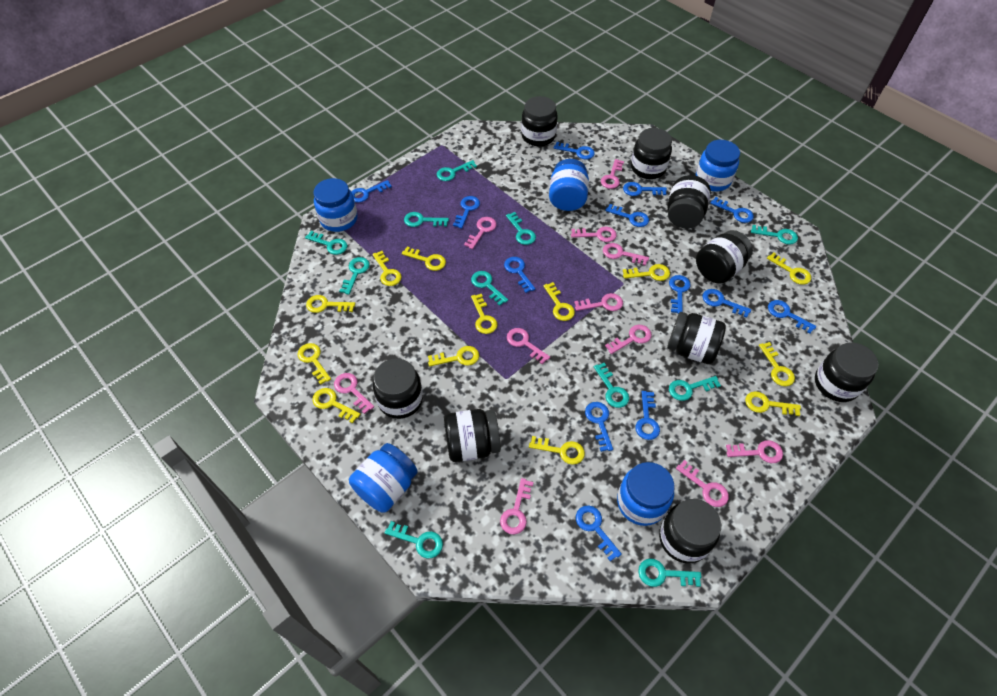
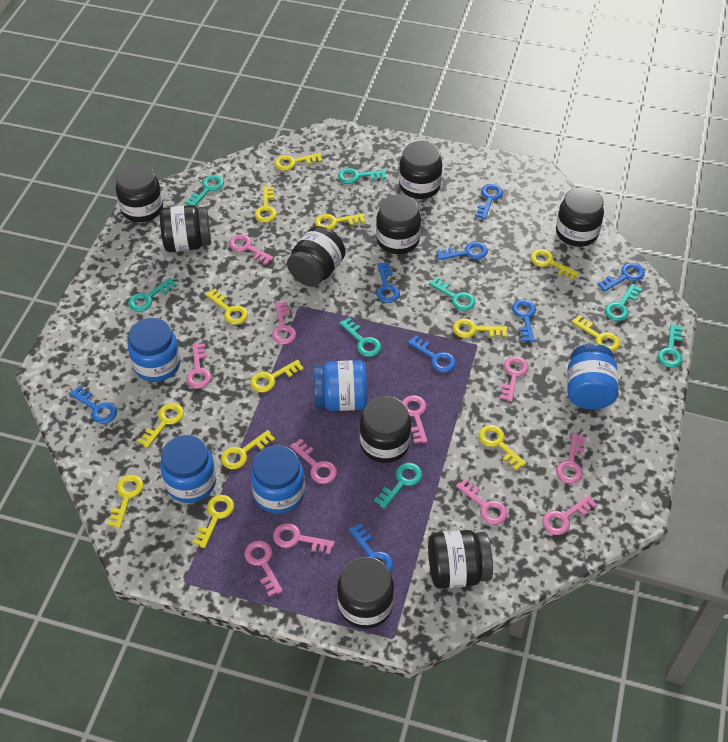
blue key: [351,180,392,202] [453,196,480,229] [504,257,535,293] [554,142,595,160] [576,506,622,561] [585,402,613,452] [605,204,649,227] [623,182,667,196] [635,391,660,440] [669,275,690,314] [702,289,751,318] [711,197,754,223] [768,300,816,334] = 13 -> [70,386,117,424] [349,523,393,572] [376,263,400,303] [408,335,456,372] [437,242,488,260] [475,184,503,219] [512,300,536,342] [598,263,645,292] = 8
turquoise key: [305,231,347,255] [339,257,370,295] [385,521,443,558] [404,212,449,227] [437,160,477,181] [471,271,508,306] [506,212,536,245] [594,363,629,408] [638,559,701,587] [669,376,721,401] [751,225,798,245] = 11 -> [128,278,177,312] [185,175,224,206] [338,168,386,184] [339,317,381,357] [374,463,422,509] [429,277,476,311] [605,284,642,321] [658,324,683,368] = 8

